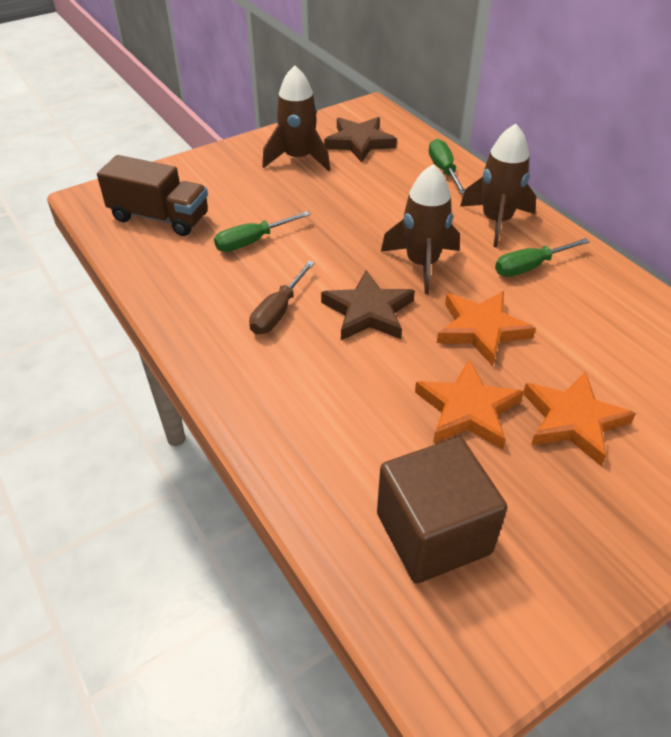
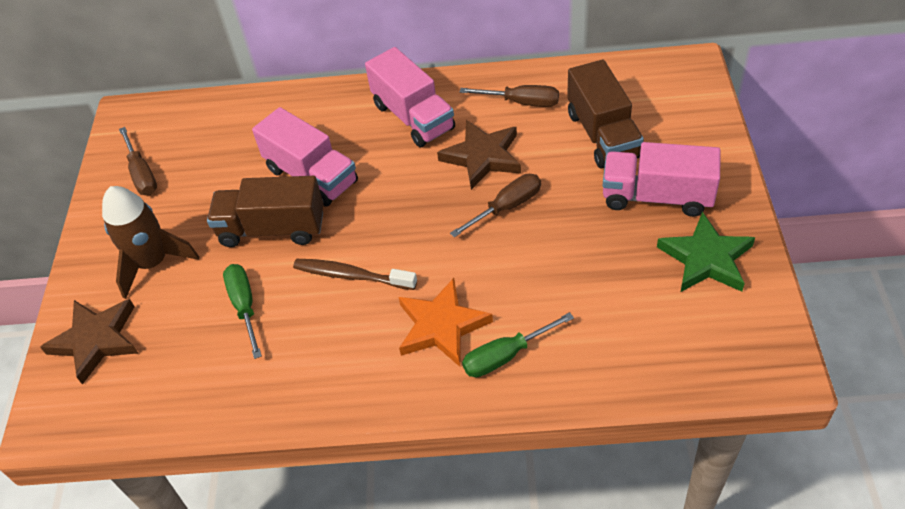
brown cube: [377,437,507,584] = 1 -> none = 0
brown rocket: [262,65,330,172] [381,164,460,294] [460,124,537,247] = 3 -> [102,186,199,299] = 1
brown screwdriver: [249,261,315,334] = 1 -> [119,127,157,195] [450,174,541,238] [460,85,559,107] = 3
brown toothbrush: none = 0 -> [293,259,417,290] = 1
brown truck: [97,155,208,236] = 1 -> [207,176,324,247] [567,60,644,169] = 2
green screwdriver: [214,211,311,252] [429,139,465,194] [495,238,590,277] = 3 -> [223,264,262,359] [462,312,574,377] = 2
green star: none = 0 -> [657,212,755,292] = 1
orange star: [415,359,524,450] [437,291,536,366] [523,371,636,466] = 3 -> [398,278,493,367] = 1
pink truck: none = 0 -> [252,107,358,207] [365,47,455,147] [603,142,721,217] = 3

